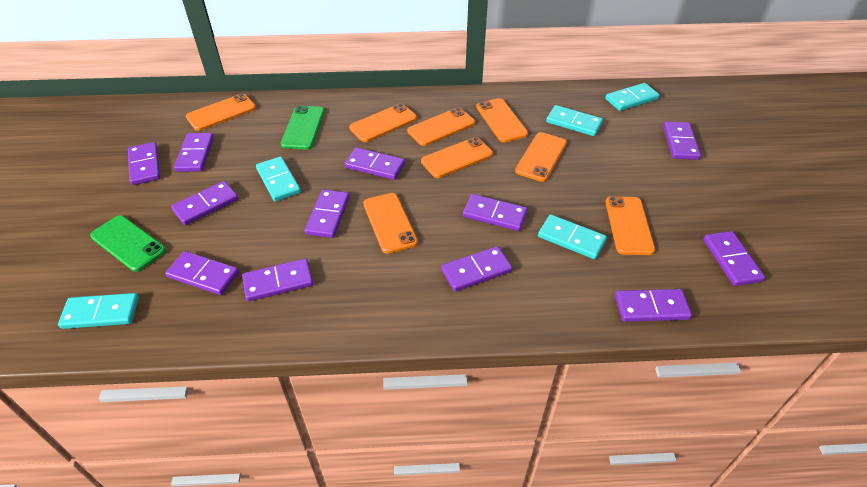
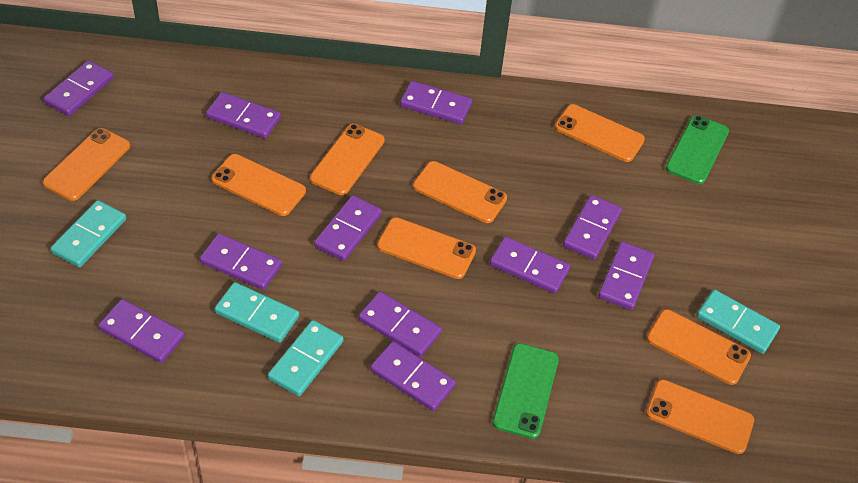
purple domino: [128,142,160,185] [165,251,239,295] [171,181,238,225] [174,133,214,172] [242,259,313,301] [305,189,350,238] [345,147,405,180] [441,246,512,291] [463,194,528,231] [615,289,692,322] [663,122,701,160] [703,231,765,286] = 12 -> [43,60,114,116] [98,299,185,363] [200,233,282,290] [206,92,281,139] [314,195,382,261] [359,291,442,357] [370,341,456,411] [400,81,472,124] [490,237,570,294] [563,195,622,260] [598,241,655,310] = 11
turquoise domino: [58,293,139,329] [256,156,301,202] [538,214,607,259] [546,105,603,136] [605,83,660,111] = 5 -> [50,200,126,267] [214,282,299,343] [268,320,344,396] [697,289,780,354] = 4

